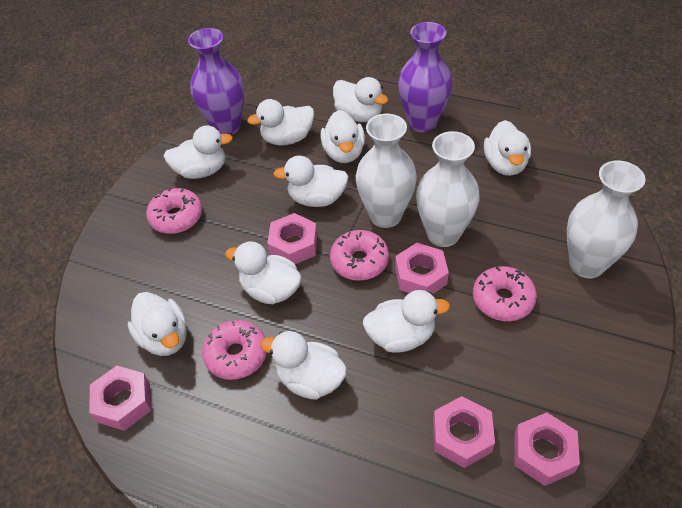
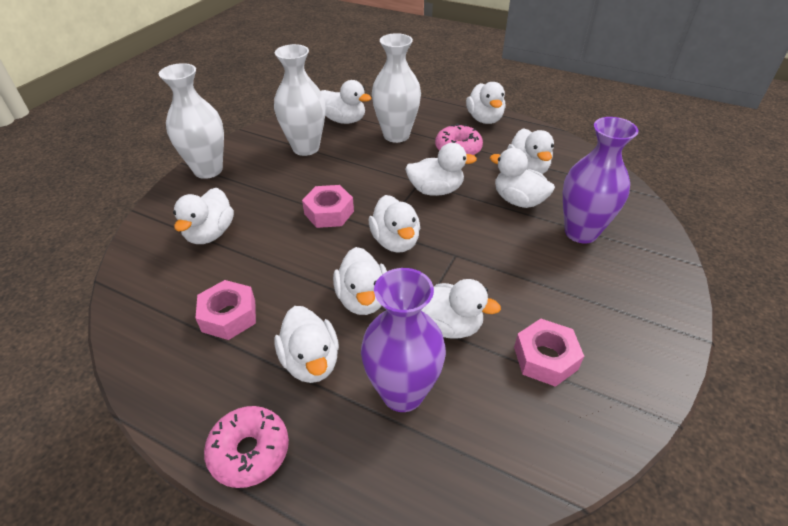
pink donut: [146,187,202,234] [202,320,267,380] [330,230,389,281] [473,266,537,321] = 4 -> [204,406,289,488] [435,124,483,155] = 2
pink nut: [89,366,151,431] [267,213,317,264] [395,243,449,294] [433,396,495,468] [514,412,580,486] = 5 -> [196,280,256,340] [302,185,354,228] [514,319,584,387] = 3

